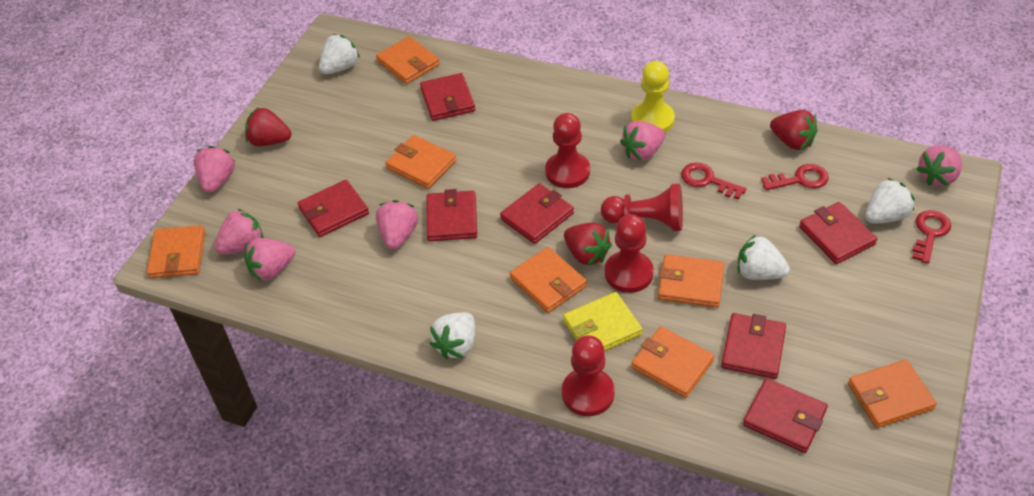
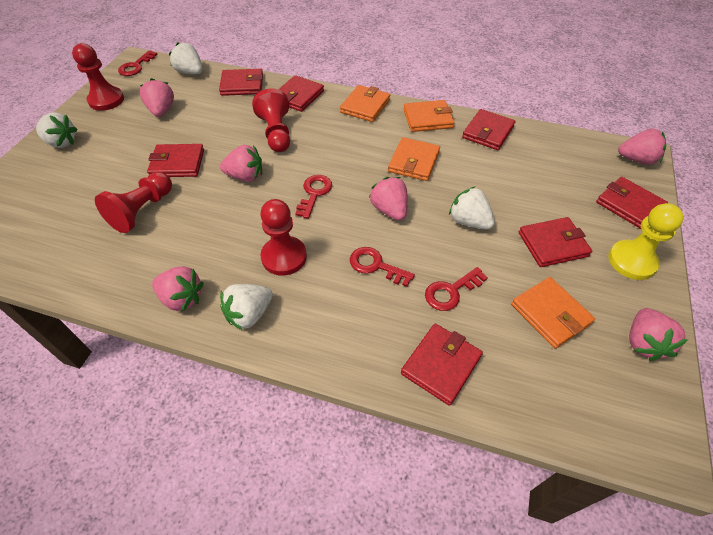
orange wallet: [147,225,205,278] [376,36,440,84] [386,135,456,189] [510,247,587,313] [631,326,714,398] [658,254,724,308] [848,360,937,428] = 7 -> [340,85,390,122] [388,137,440,181] [403,100,455,132] [511,277,595,349] = 4
red key: [681,163,746,200] [761,164,829,190] [912,210,951,264] = 3 -> [118,50,158,76] [295,175,332,219] [350,247,415,287] [425,267,488,311] = 4
red strawberry: [245,107,291,146] [564,222,612,266] [770,110,817,150] = 3 -> none = 0
yellow wallet: [563,292,643,351] = 1 -> none = 0

